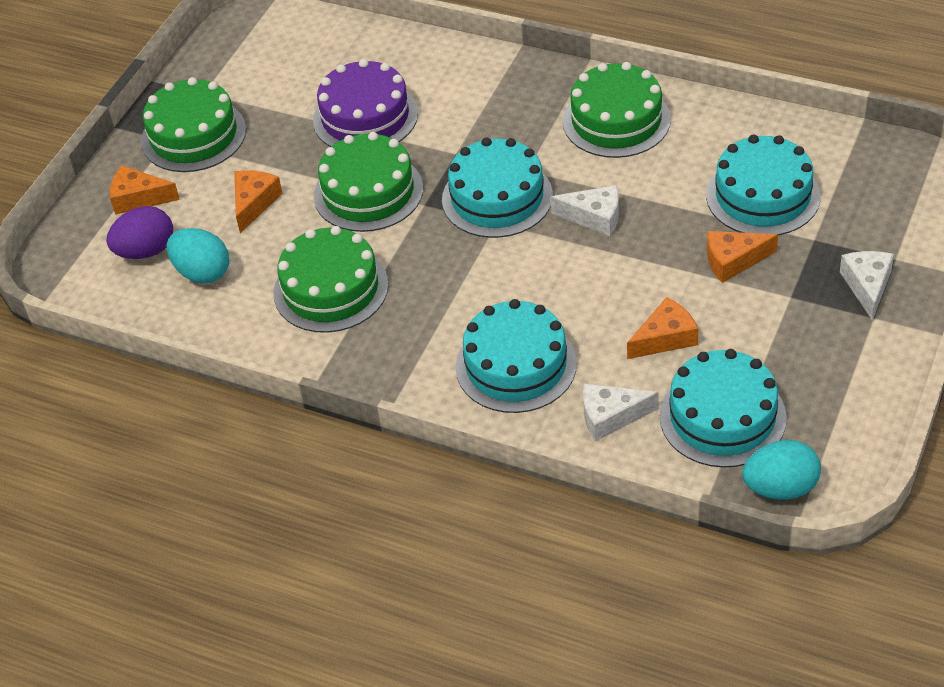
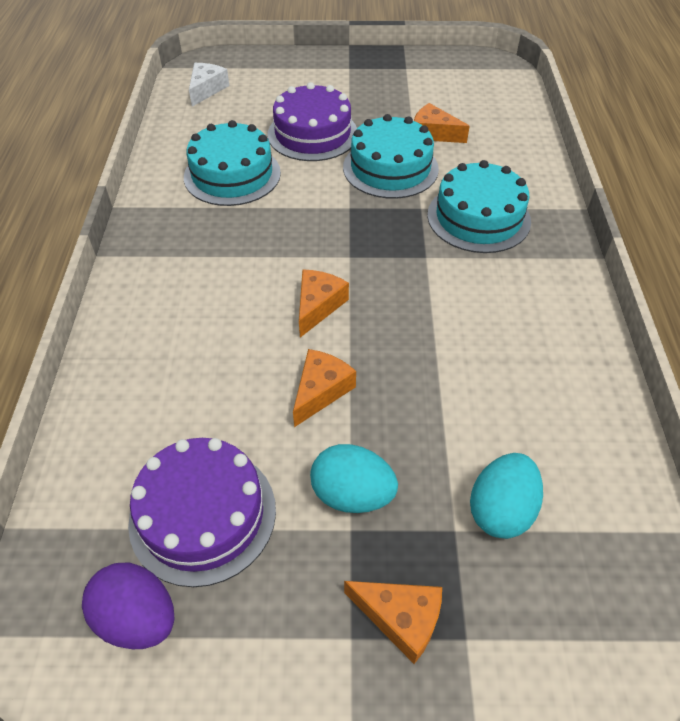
green cake: [141,77,246,172] [274,226,388,333] [314,132,423,232] [563,62,671,158] = 4 -> none = 0
purple cake: [313,59,418,147] = 1 -> [128,438,276,587] [268,82,357,161] = 2
turquoise cake: [442,137,553,238] [456,299,577,413] [660,349,787,468] [706,135,820,235] = 4 -> [184,120,281,206] [343,114,439,199] [427,160,531,253] = 3
white cheese: [550,185,619,236] [583,384,659,441] [840,251,894,321] = 3 -> [189,63,229,107] = 1

